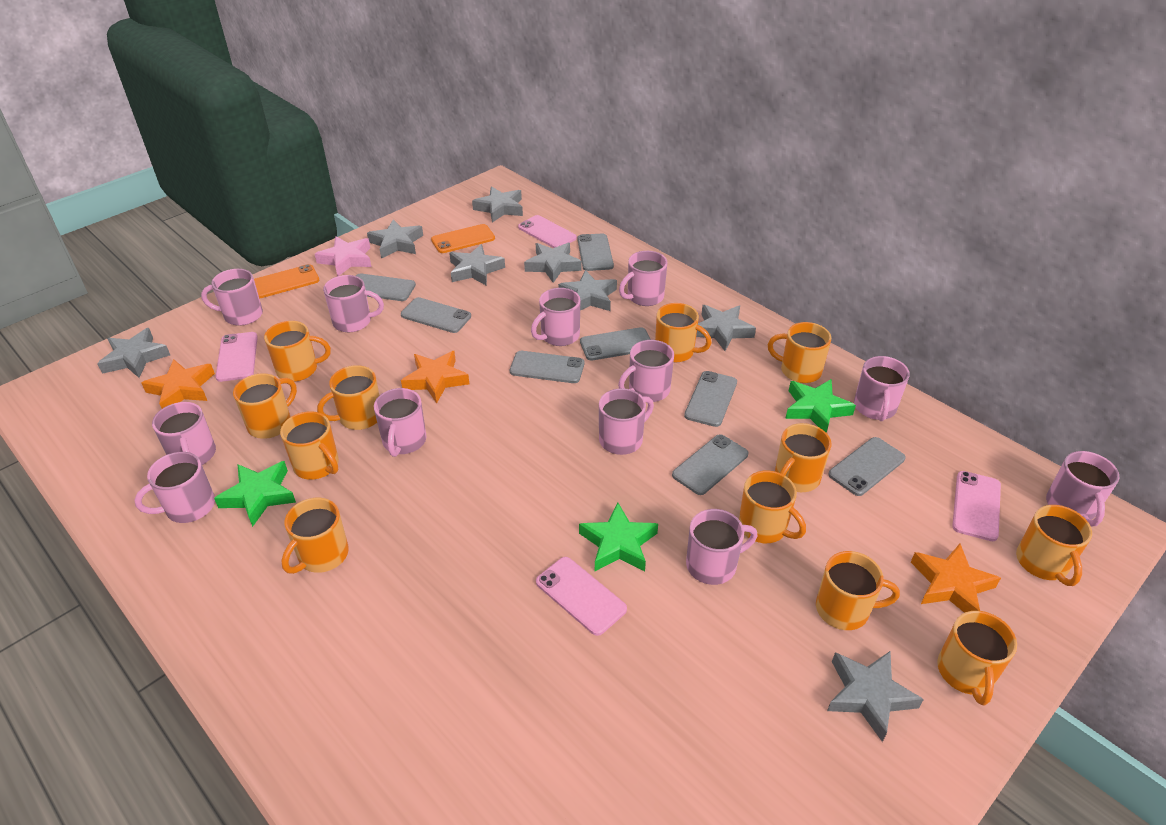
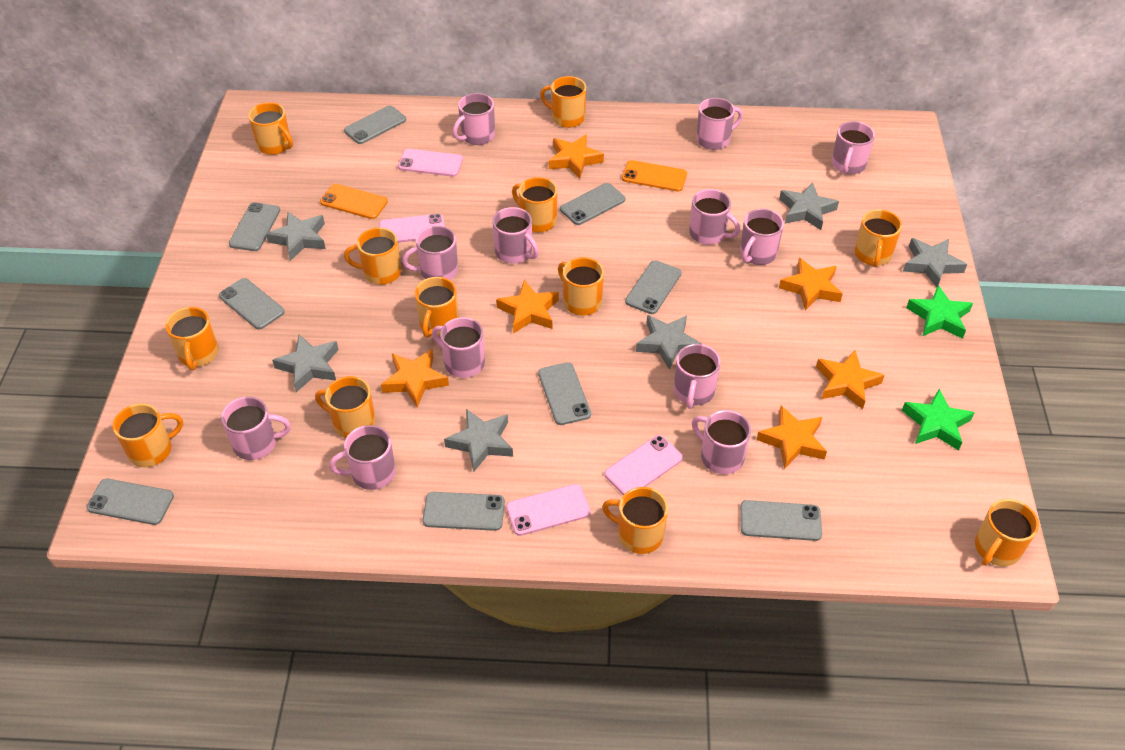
green star: [214,461,296,527] [579,502,658,571] [785,379,856,433] = 3 -> [902,389,975,451] [906,285,973,339] = 2
grey phone: [356,273,416,301] [401,297,471,333] [510,351,584,383] [577,234,614,271] [580,327,651,361] [672,434,749,495] [684,371,737,427] [828,437,906,496] = 8 -> [87,479,174,525] [219,278,285,329] [229,202,280,251] [344,106,406,144] [422,492,505,531] [538,362,591,425] [560,183,625,225] [625,260,681,314] [740,500,822,541] = 9
grey star: [97,328,170,378] [367,220,423,259] [449,244,505,286] [472,186,523,223] [524,243,582,283] [558,270,617,311] [696,305,756,351] [827,651,924,742] = 8 -> [266,212,326,261] [272,334,339,392] [444,409,513,472] [636,315,702,370] [779,183,839,230] [903,238,967,287] = 6
orange star: [141,359,215,409] [401,351,469,403] [911,544,1001,613] = 3 -> [381,349,449,408] [496,279,559,334] [549,134,604,178] [756,406,827,469] [779,258,843,311] [816,350,885,409] = 6
pink star: [315,236,371,276] = 1 -> none = 0

